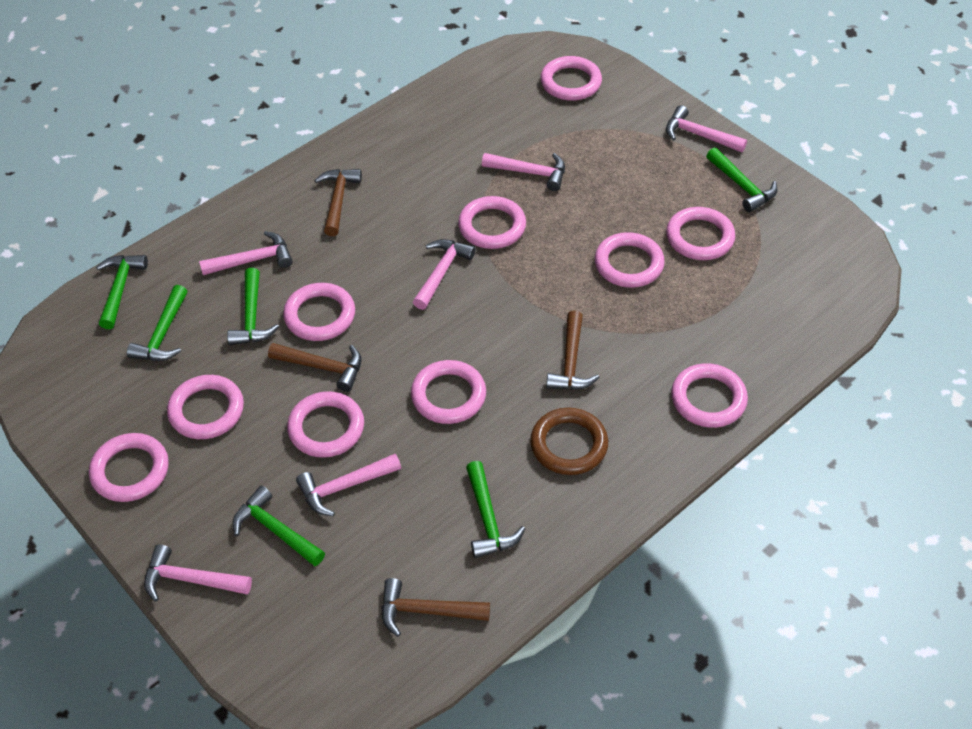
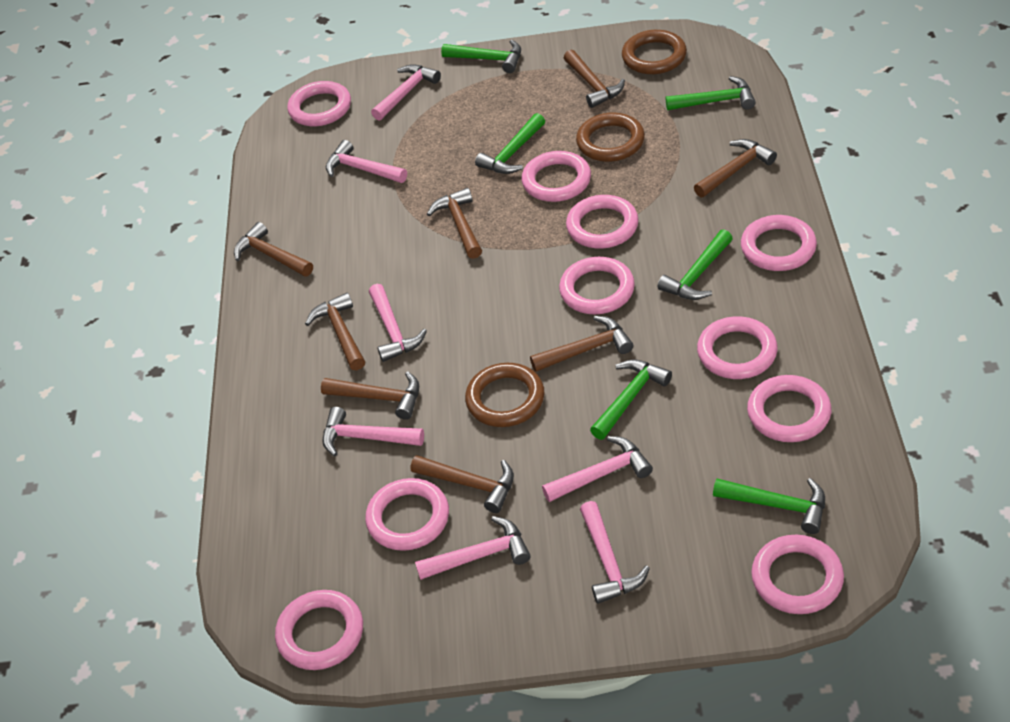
brown hammer: [268,343,362,392] [314,169,362,236] [382,578,490,637] [546,310,600,390] = 4 -> [234,222,313,277] [305,293,365,370] [321,371,419,420] [411,455,514,513] [427,188,482,259] [530,316,633,372] [564,50,625,108] [694,139,777,197] = 8
brown ring: [530,408,608,475] = 1 -> [465,363,544,427] [576,113,645,162] [622,30,687,74] = 3
pink hammer: [144,544,252,602] [199,231,292,275] [296,454,401,517] [413,239,476,310] [482,153,565,191] [666,105,747,152] = 6 -> [323,407,424,456] [326,140,407,183] [369,284,427,362] [371,64,441,121] [415,516,531,580] [542,436,653,502] [580,501,650,604] = 7

